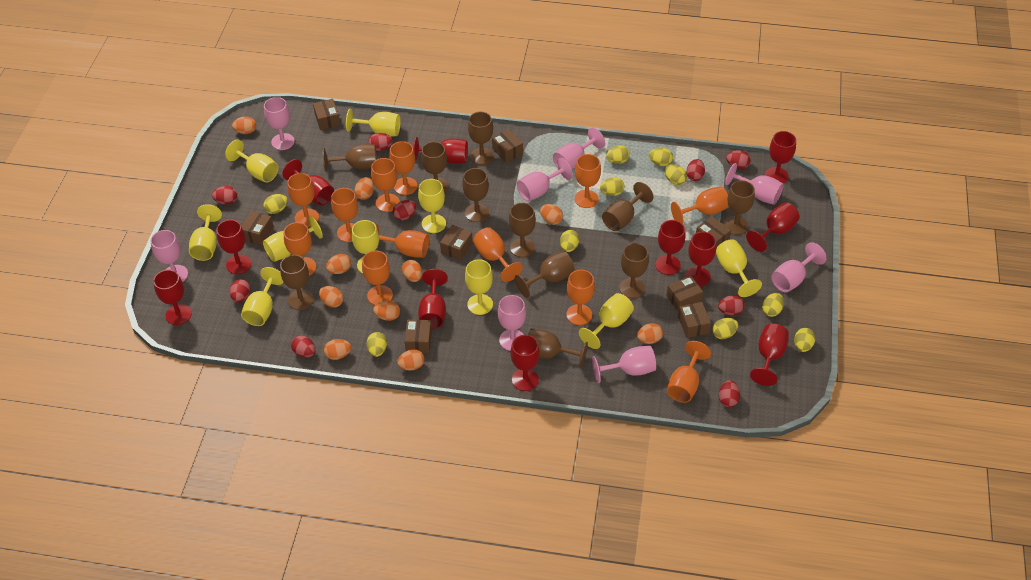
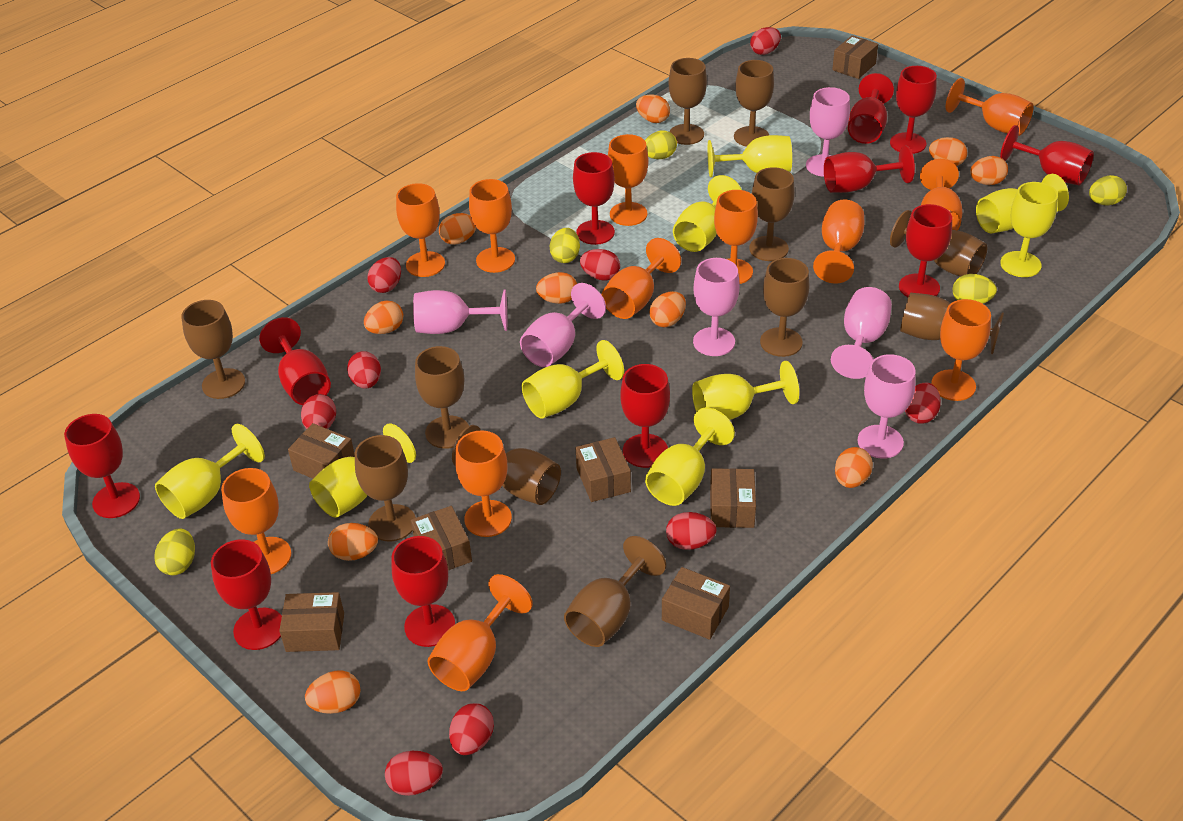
brown box: [241,211,274,245] [313,99,340,130] [405,319,432,353] [440,225,473,261] [492,129,523,163] [667,276,703,312] [678,302,711,338] [696,216,731,248] = 8 -> [279,592,344,652] [288,423,355,478] [411,506,472,570] [576,437,631,502] [662,567,730,640] [710,468,756,528] [832,35,878,79] = 7
pink goblet: [151,230,188,282] [264,97,295,150] [498,295,526,351] [517,158,573,201] [553,128,605,169] [592,346,656,383] [725,163,784,205] [771,242,827,293] = 8 -> [413,290,507,334] [520,283,606,367] [693,258,740,356] [806,87,850,177] [831,287,892,379] [857,354,916,459] = 6
yellow egg: [264,194,288,214] [366,332,387,357] [560,230,579,252] [600,177,625,196] [606,145,630,164] [649,148,673,166] [664,164,687,185] [712,318,738,339] [762,293,784,317] [794,328,815,352] = 10 -> [154,528,195,575] [550,228,580,263] [645,131,677,159] [953,274,997,304] [1089,175,1127,205] = 5
yellow goblet: [189,204,222,261] [225,140,279,183] [241,267,284,326] [263,216,323,262] [346,109,401,137] [352,220,379,274] [418,179,446,233] [465,259,493,315] [579,293,634,349] [716,239,762,297] = 10 -> [155,424,265,519] [309,423,416,518] [522,340,624,419] [645,408,735,506] [673,175,742,252] [692,361,799,420] [708,135,792,178] [976,174,1069,234] [1000,182,1058,277] = 9

